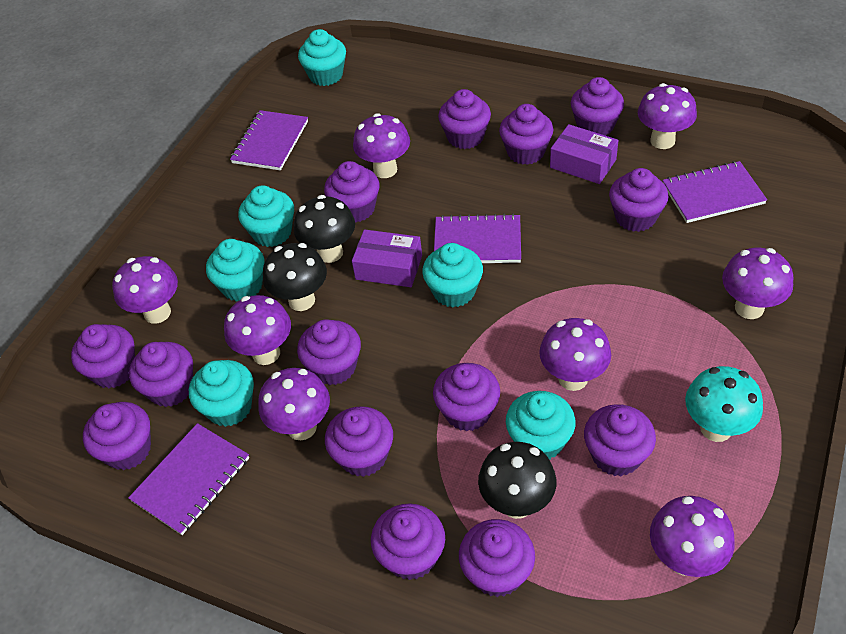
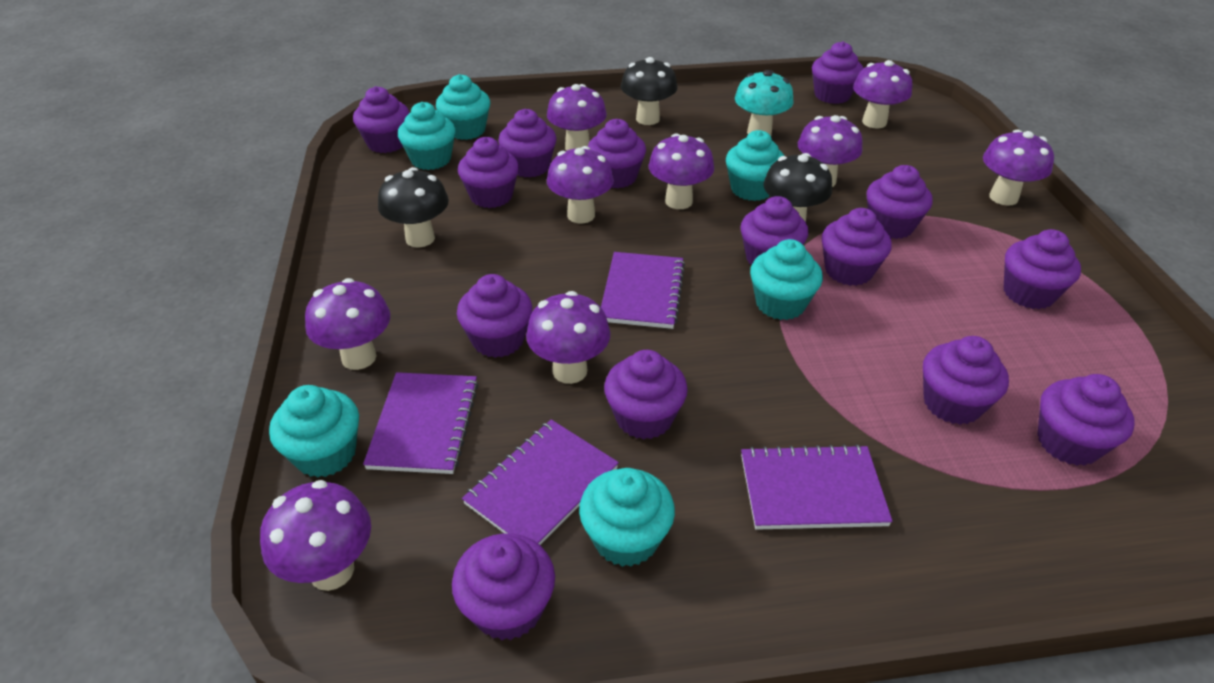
purple box: [352,229,422,287] [550,124,618,184] = 2 -> none = 0
purple mushroom: [112,256,178,324] [224,295,291,365] [258,368,330,440] [353,113,410,178] [539,318,611,391] [638,83,697,149] [650,496,735,577] [722,248,794,319] = 8 -> [260,480,371,591] [305,278,390,370] [526,291,611,384] [547,84,607,151] [547,146,614,224] [648,133,714,209] [798,115,862,187] [853,60,912,128] [983,130,1054,206] = 9

